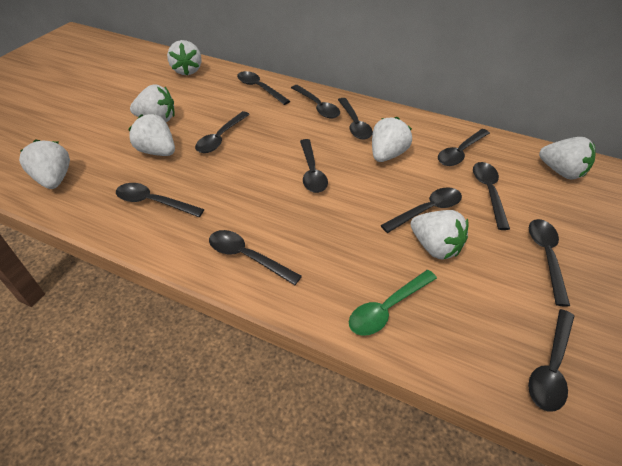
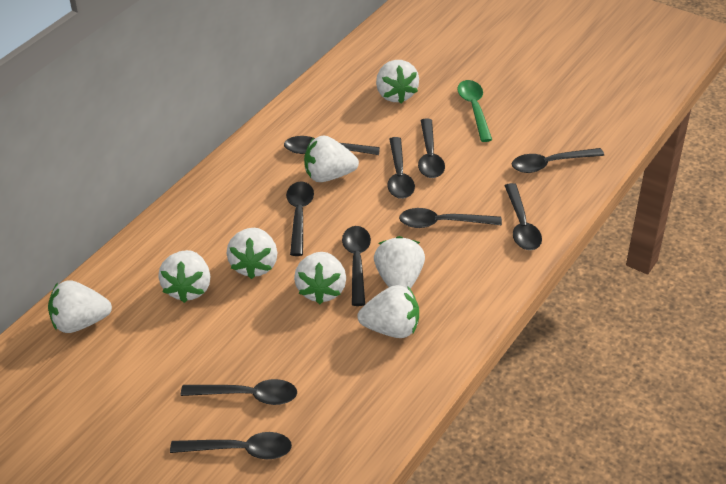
black spoon: [116,183,204,217] [195,111,250,153] [209,230,302,285] [237,71,290,105] [291,85,340,118] [300,139,328,193] [338,98,373,140] [381,187,462,233] [438,129,490,166] [473,162,510,230] [528,309,574,412] [529,219,570,307] = 12 -> [170,432,292,459] [181,379,297,405] [284,136,380,155] [286,182,314,256] [342,226,371,306] [387,137,415,199] [399,208,502,228] [418,118,445,178] [504,183,542,250] [512,148,604,173] = 10
white strawberry: [19,139,70,189] [128,114,175,156] [130,84,175,122] [167,40,201,75] [372,117,412,162] [411,210,469,259] [539,137,596,180] = 7 -> [48,280,112,333] [158,250,211,303] [226,228,278,279] [294,252,346,304] [304,135,359,182] [357,285,419,338] [374,236,425,289] [376,60,419,103] = 8

